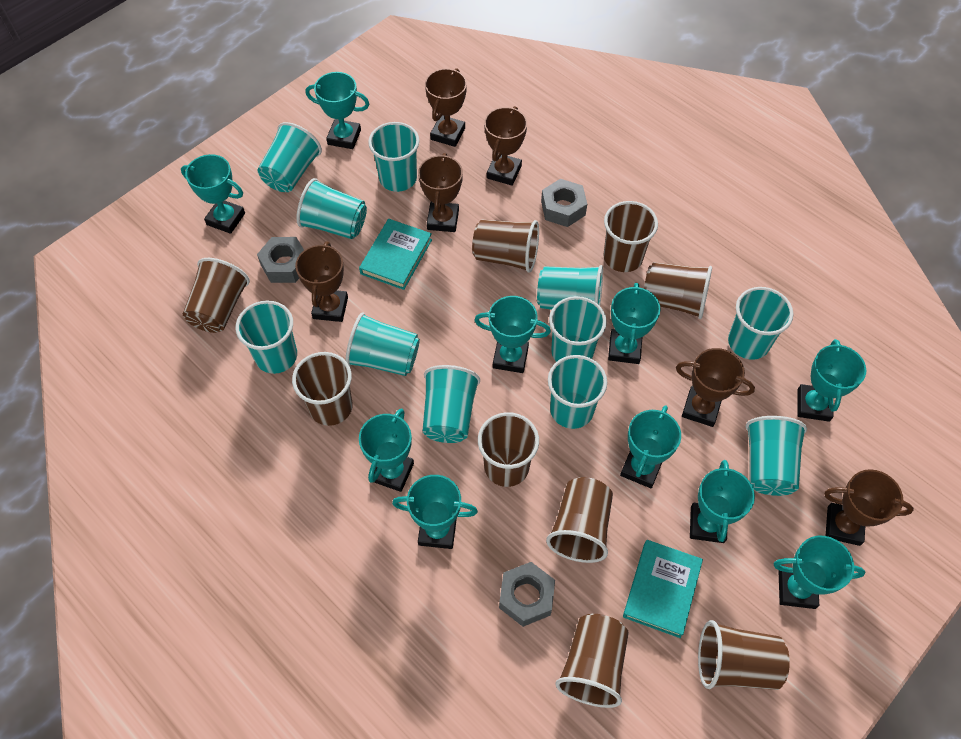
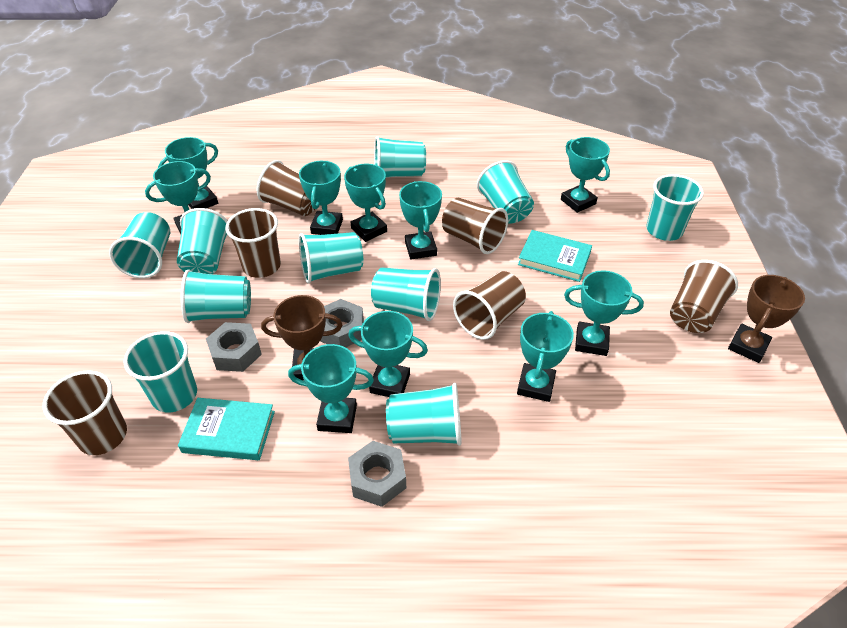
brown cup: [183,258,250,333] [292,352,353,426] [472,219,539,273] [478,412,539,487] [546,477,613,563] [555,614,629,708] [603,201,658,272] [644,262,712,319] [698,620,790,690] = 9 -> [42,370,127,455] [226,208,281,278] [257,160,315,216] [442,198,508,254] [453,271,526,340] [670,260,738,333] = 6
brown trophy: [295,241,348,322] [418,153,463,232] [425,68,467,147] [484,106,527,186] [676,348,755,427] [824,469,914,546] = 6 -> [261,295,343,380] [728,275,805,363] = 2
turquoise cup: [236,300,297,374] [258,122,322,192] [296,178,367,239] [346,312,420,376] [368,122,419,192] [422,365,480,443] [537,265,603,310] [548,355,607,429] [549,296,607,362] [728,287,794,360] [746,416,807,496] = 11 -> [109,212,170,278] [123,331,197,413] [177,208,228,274] [181,269,251,323] [299,232,363,284] [371,267,441,321] [374,136,426,178] [386,383,462,446] [477,160,534,224] [646,174,704,241] = 10

